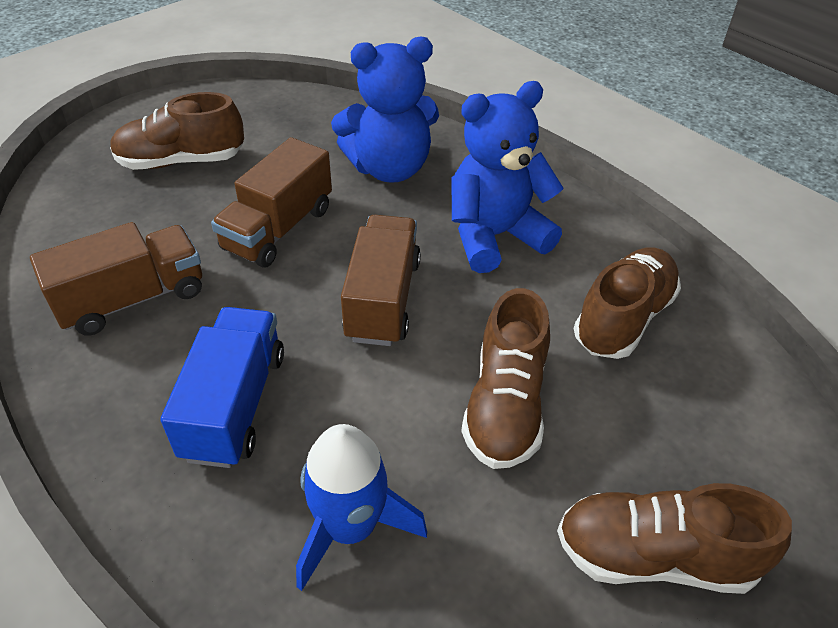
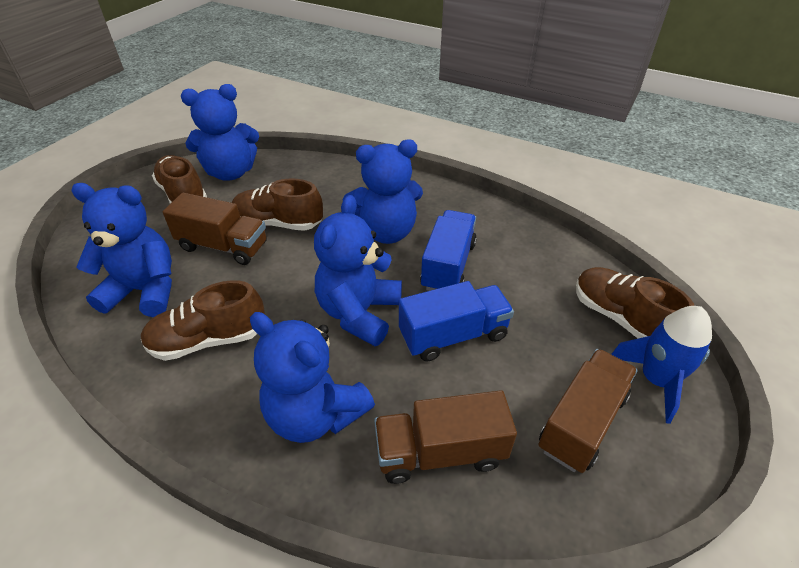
blue teddy bear: [331,37,439,183] [452,81,563,273] = 2 -> [71,183,172,317] [181,84,259,181] [250,312,375,443] [314,195,402,346] [342,139,423,244] = 5
blue truck: [160,307,284,468] = 1 -> [399,281,514,362] [420,210,477,291] = 2

